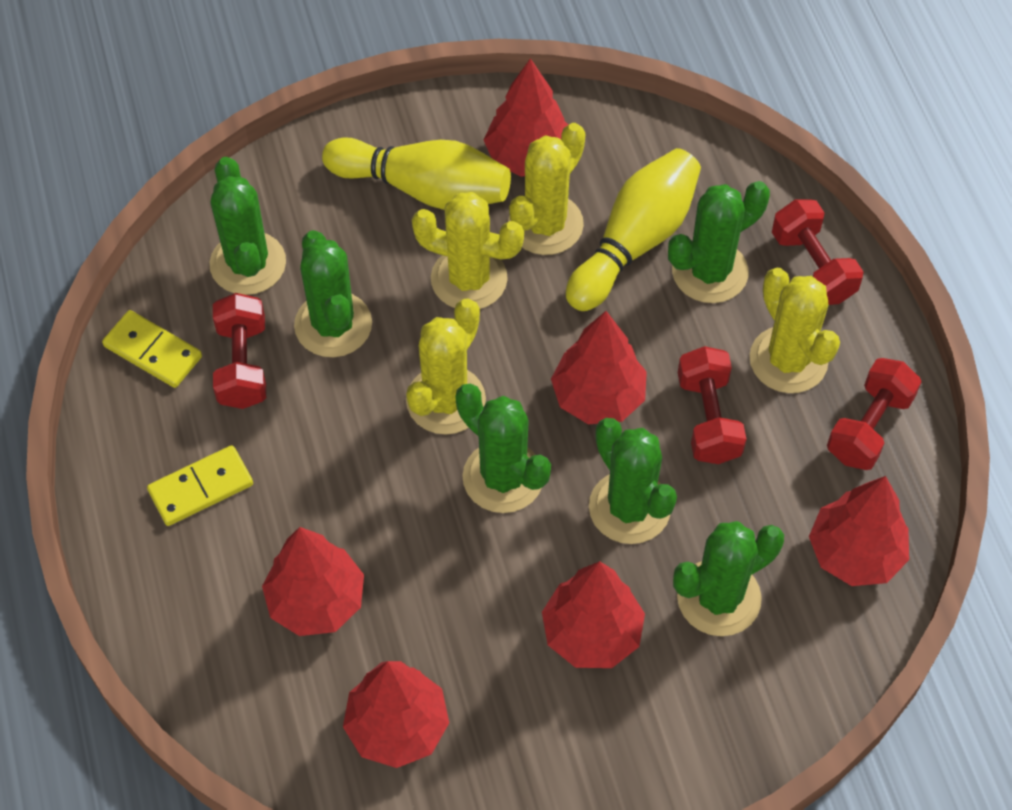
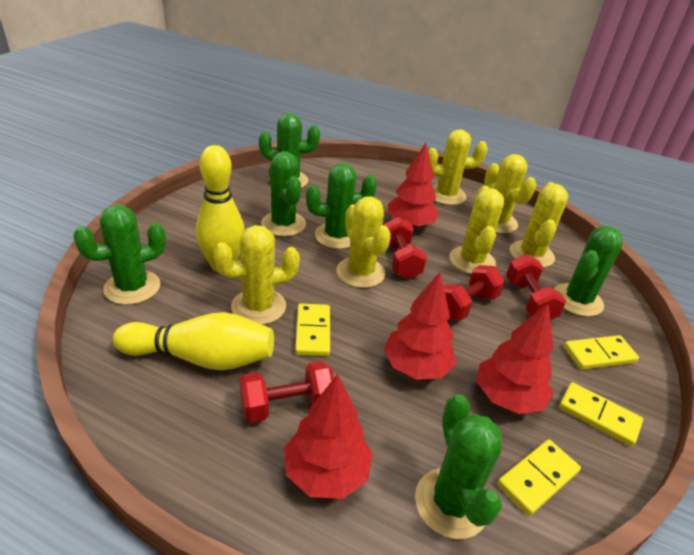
red tree: [262,527,364,636] [343,661,449,768] [484,58,568,177] [542,561,645,668] [551,311,647,424] [809,476,909,586] = 6 -> [284,374,373,499] [384,272,456,380] [388,143,439,228] [477,303,553,414] = 4
yellow cactus: [406,299,486,435] [412,192,524,309] [508,123,586,255] [749,268,840,393] = 4 -> [213,225,300,325] [336,196,391,288] [428,129,488,205] [450,186,505,274] [485,154,537,233] [509,182,568,268] = 6
yellow domino: [102,310,202,388] [147,445,253,526] = 2 -> [295,304,330,356] [497,439,581,516] [559,382,643,446] [564,335,639,370] = 4

